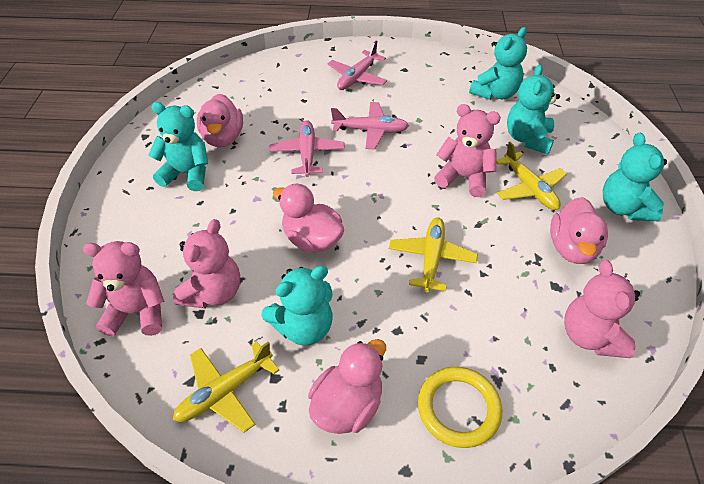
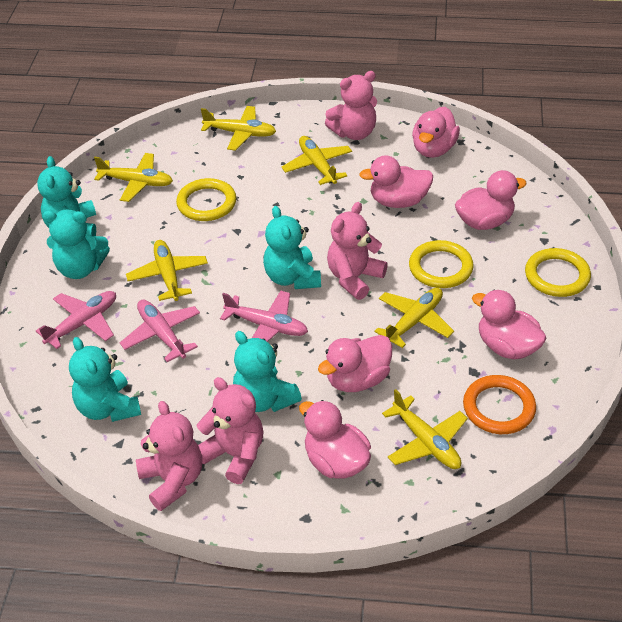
orange ring: none = 0 -> [463,375,536,434] = 1
pink duck: [197,94,243,147] [273,184,344,252] [308,339,386,434] [550,197,608,264] = 4 -> [299,400,371,479] [318,335,392,392] [359,155,433,208] [412,107,460,158] [455,170,527,230] [472,290,547,359] = 6
yellow plane: [173,341,279,433] [389,217,478,293] [496,142,567,210] = 3 -> [94,153,173,202] [126,240,208,301] [201,106,276,151] [281,136,352,185] [375,288,454,348] [382,389,468,469] = 6
yellow ring: [418,367,502,448] = 1 -> [176,178,236,221] [409,240,473,288] [525,248,591,297] = 3

